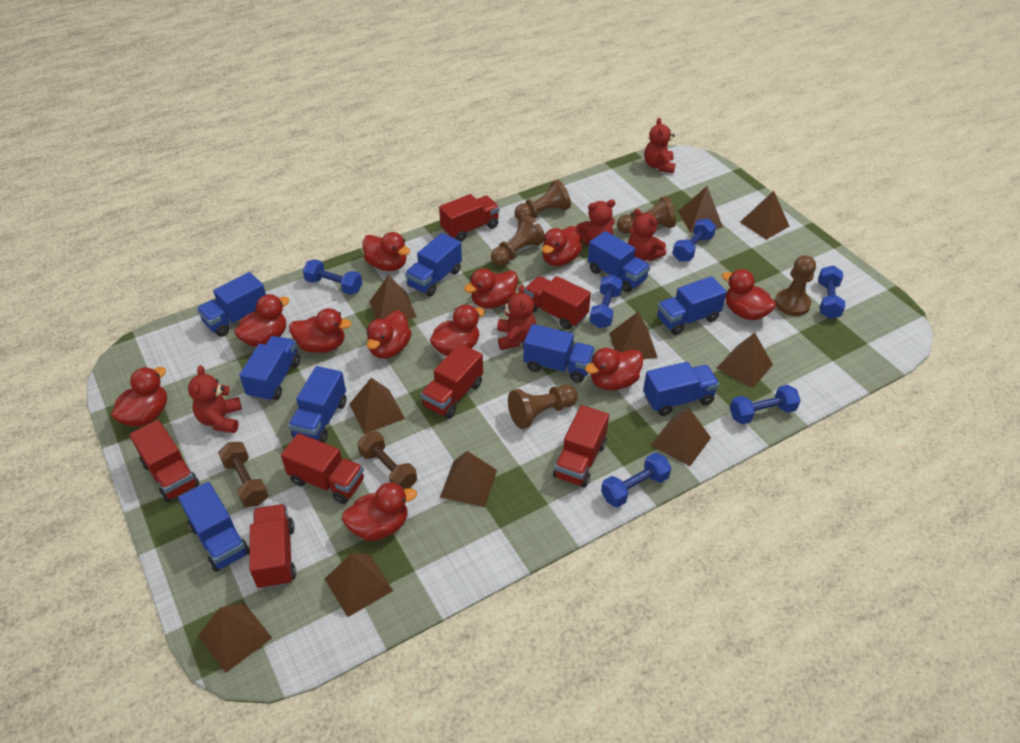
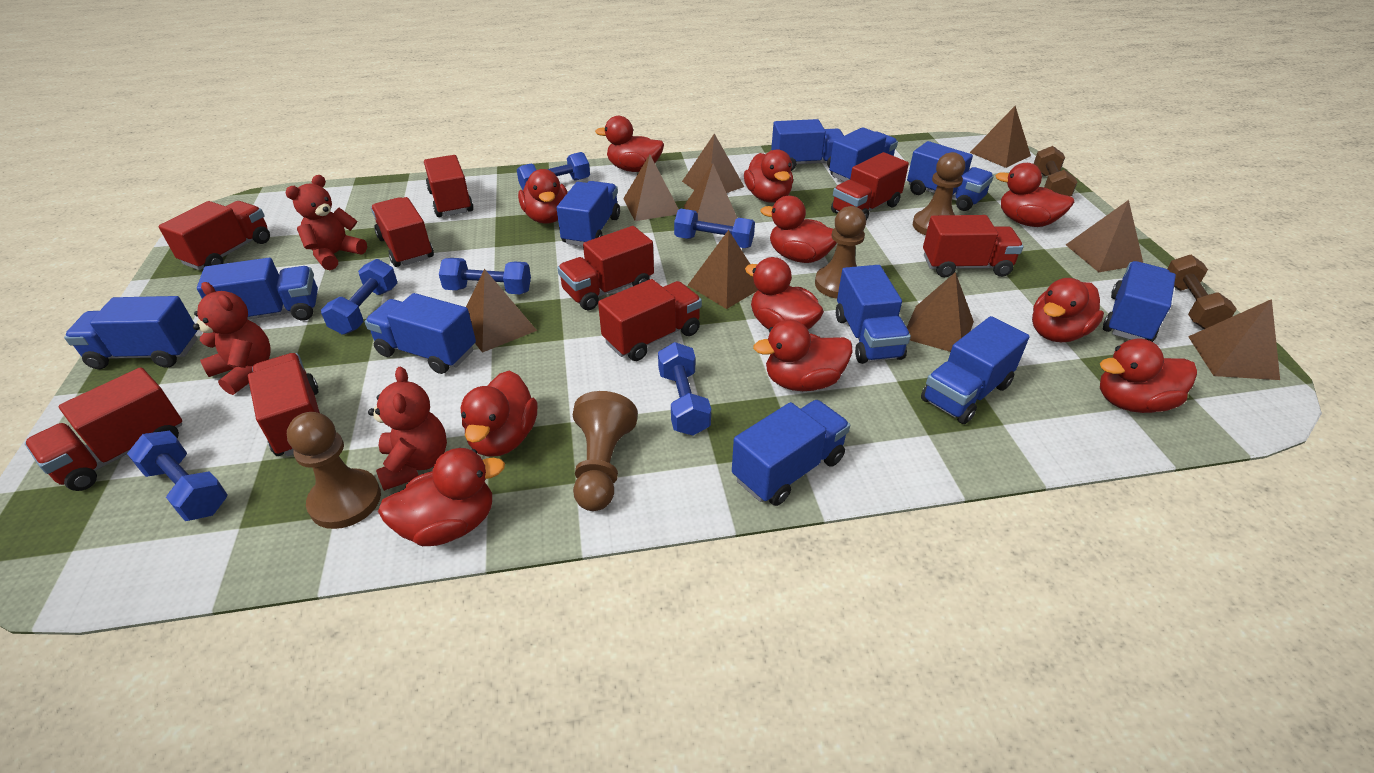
blue truck: [178,482,250,572] [197,272,266,337] [239,336,300,402] [288,366,346,443] [405,233,462,297] [523,324,595,383] [588,231,650,292] [643,362,719,416] [657,276,727,335] = 9 -> [64,296,198,369] [197,258,318,320] [365,293,476,374] [557,181,620,246] [732,400,850,506] [771,119,844,171] [829,127,898,182] [836,265,911,364] [907,141,994,211] [921,316,1030,424] [1103,261,1176,342] = 11
brown pawn: [491,215,545,266] [508,385,578,429] [515,179,571,220] [617,196,676,234] [775,255,816,316] = 5 -> [287,412,381,529] [573,391,638,511] [815,206,866,299] [913,152,965,235] = 4
brown pyramid: [198,603,272,673] [325,554,393,617] [349,378,405,434] [369,275,417,320] [440,451,497,507] [609,311,658,359] [651,408,711,466] [678,186,723,232] [717,333,773,388] [740,191,789,240] = 10 -> [466,269,537,353] [623,155,679,221] [682,133,744,193] [684,163,737,226] [688,230,758,309] [907,272,974,352] [970,106,1031,168] [1066,200,1143,272] [1188,299,1280,380] = 9
red teddy bear: [188,366,242,433] [497,285,536,350] [576,200,615,245] [628,209,666,261] [644,118,676,173] = 5 -> [193,282,271,395] [285,175,367,270] [368,366,447,491] = 3
red truck: [129,420,199,502] [249,504,296,589] [281,433,364,504] [421,344,483,419] [439,194,500,242] [524,276,591,330] [553,405,609,488] = 7 -> [25,367,182,491] [158,201,270,270] [248,353,320,456] [371,197,434,267] [424,155,474,217] [557,226,654,310] [598,279,702,361] [831,152,909,221] [923,215,1023,277] = 9

